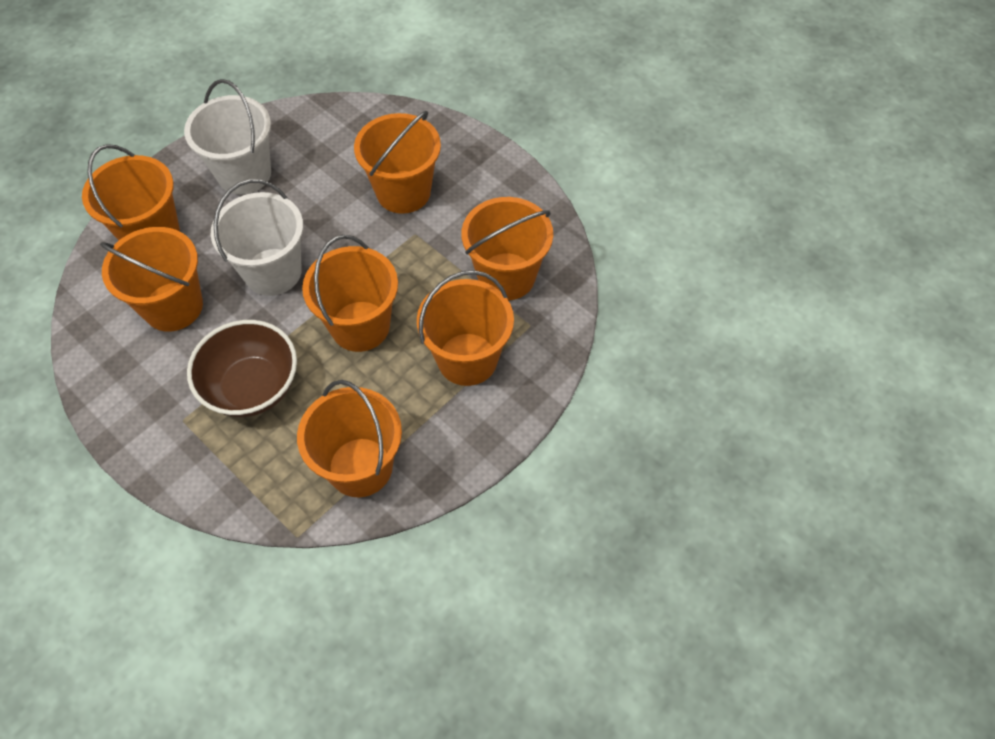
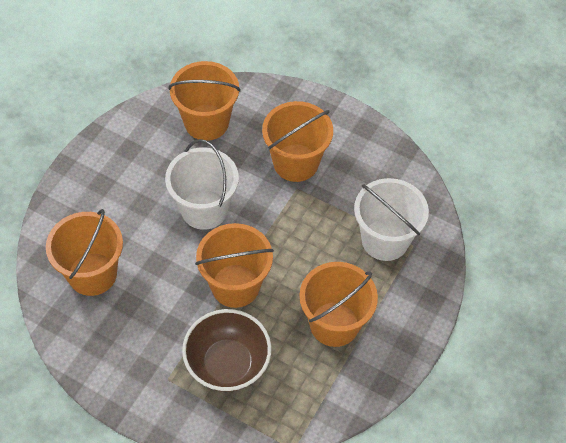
orange bucket: [82,144,180,240] [100,227,203,332] [297,380,402,497] [302,235,398,352] [354,111,441,214] [417,270,514,386] [461,197,553,300] = 7 -> [46,209,123,296] [168,61,241,141] [195,223,274,308] [262,101,333,182] [299,262,378,347] = 5

